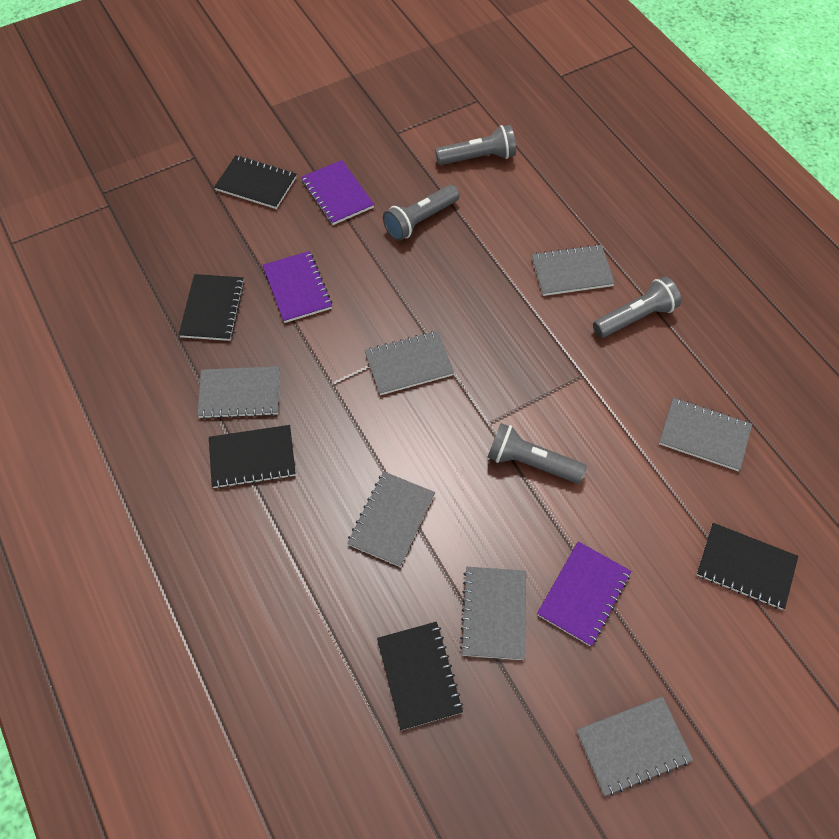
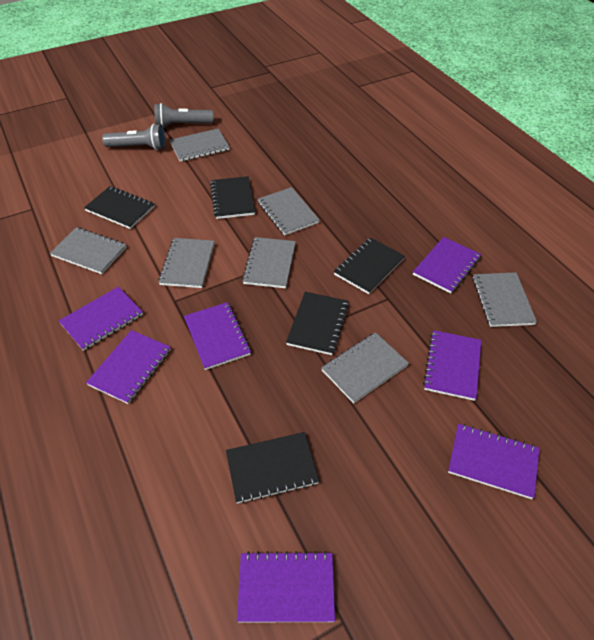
grey flashlight: [383,185,460,241] [435,125,516,165] [487,423,587,484] [593,277,681,338] = 4 -> [102,124,166,150] [154,103,214,128] = 2
purple notebook: [263,251,332,323] [301,160,374,225] [537,541,631,646] = 3 -> [59,287,143,351] [86,330,171,404] [184,302,251,370] [237,551,335,622] [413,237,481,294] [423,330,481,401] [448,424,540,499] = 7

